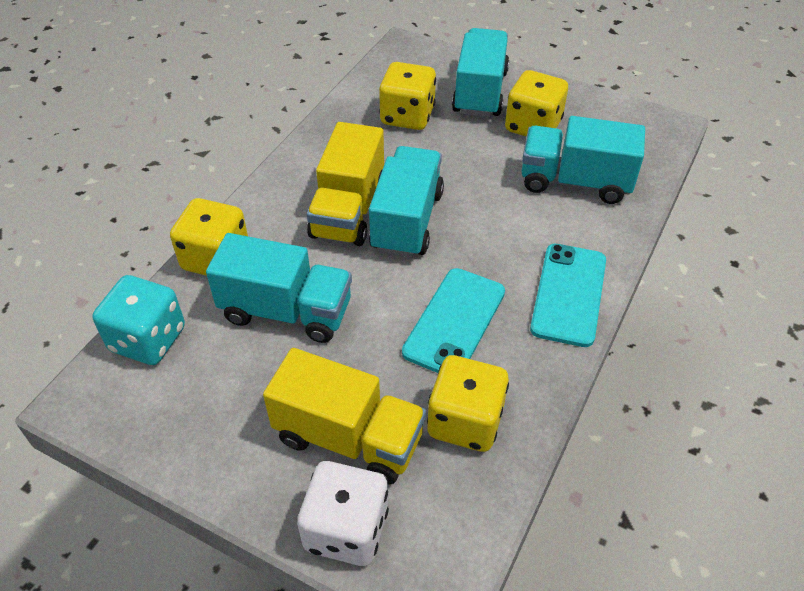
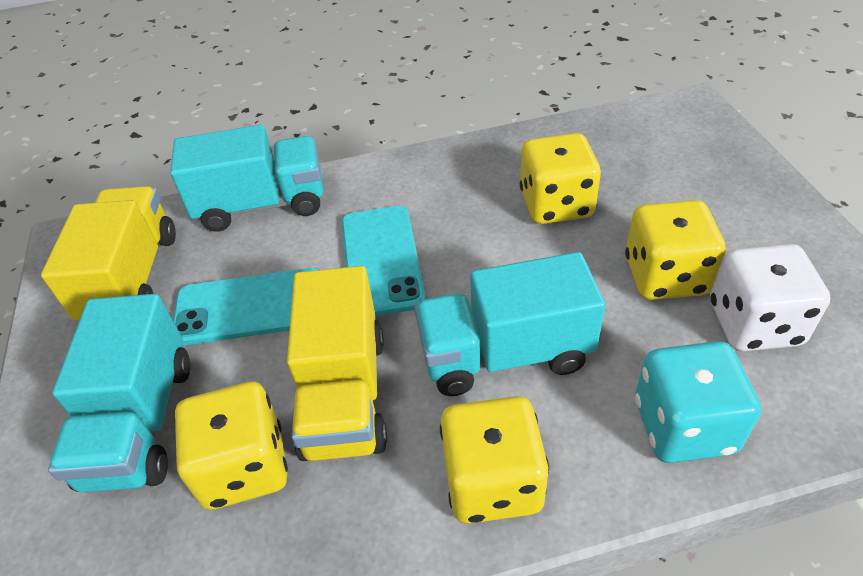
turquoise truck: [206,233,352,343] [369,146,444,258] [452,28,509,117] [521,116,645,204] = 4 -> [48,294,190,492] [170,125,323,232] [414,252,605,396] = 3

